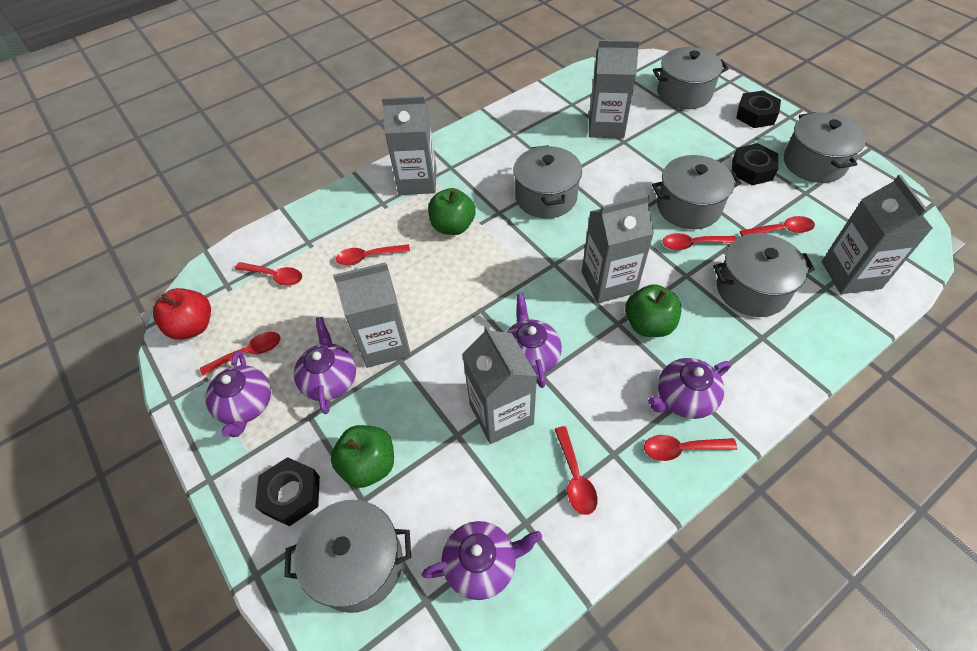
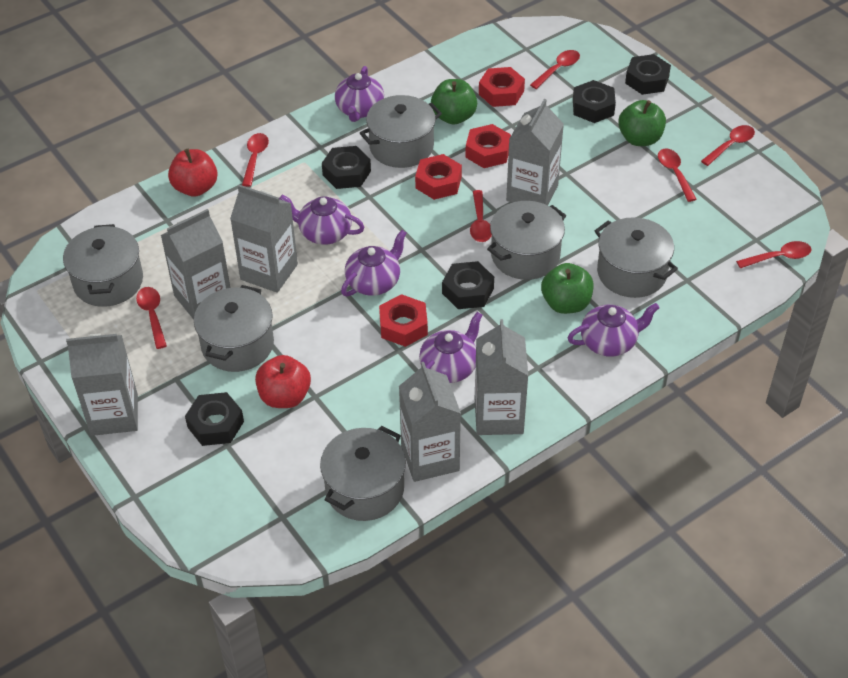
black nut: [255,457,320,527] [732,143,778,185] [736,91,781,128] = 3 -> [185,392,244,446] [322,146,371,189] [442,261,494,309] [573,80,616,123] [625,54,671,95] = 5
red apple: [153,288,211,340] = 1 -> [168,149,218,197] [255,355,311,408] = 2
red nut: none = 0 -> [379,294,428,347] [415,154,462,200] [465,124,511,168] [479,67,525,107] = 4

